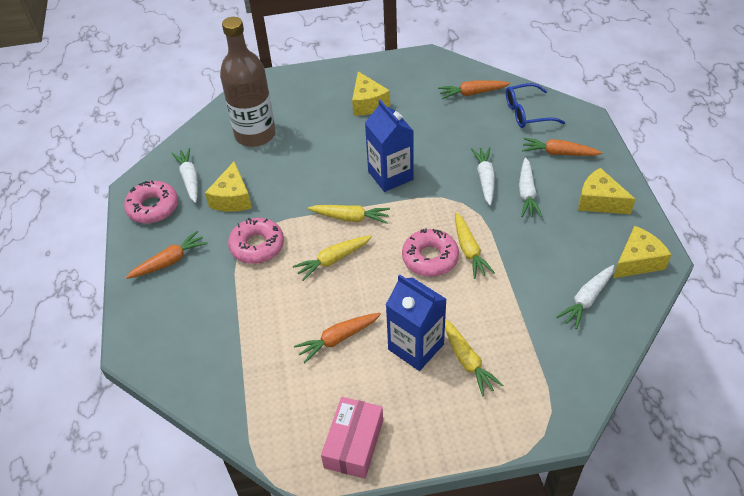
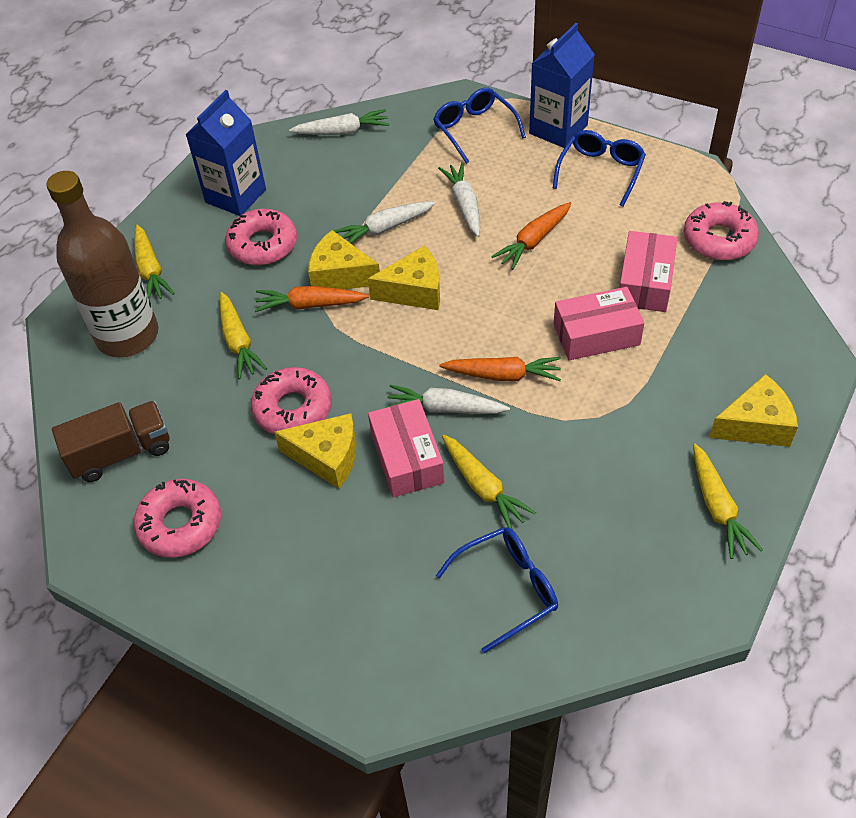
blue glasses: [506,83,565,128] = 1 -> [433,88,526,164] [436,527,558,653] [553,130,646,207] = 3
brown truck: none = 0 -> [52,401,170,482] = 1
orange carrot: [126,231,208,279] [294,313,381,363] [438,80,511,99] [522,138,602,156] = 4 -> [255,286,369,312] [440,357,561,381] [491,202,572,270] = 3
pink box: [321,397,383,479] = 1 -> [368,399,445,497] [554,287,644,360] [620,231,677,312] = 3
pink donut: [124,181,178,223] [228,218,284,264] [402,228,459,277] = 3 -> [134,479,221,558] [225,209,297,265] [251,367,332,435] [684,201,759,260] = 4

